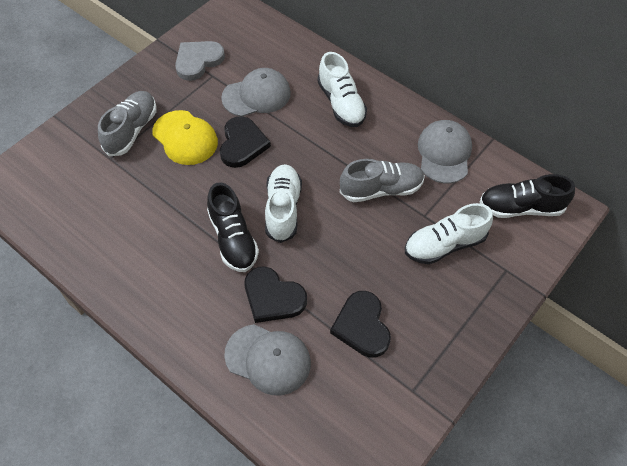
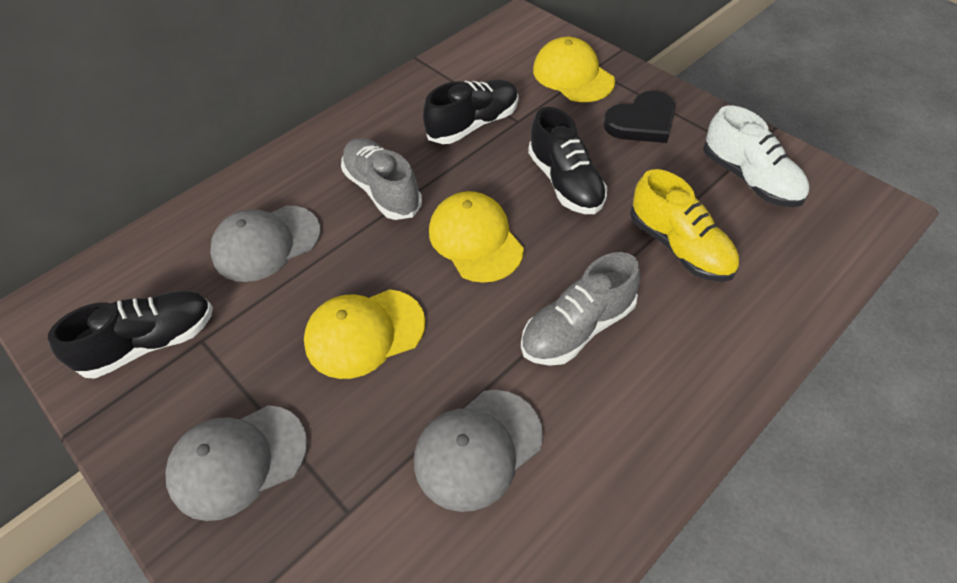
black heart: [220,116,271,168] [245,266,307,323] [330,291,391,358] = 3 -> [603,91,675,143] = 1
black shoe: [207,182,259,272] [480,174,575,218] = 2 -> [48,291,213,378] [423,80,519,144] [528,107,607,214] = 3
grey heart: [175,41,225,81] = 1 -> none = 0
white shoe: [265,164,302,243] [317,52,367,127] [405,203,493,264] = 3 -> [703,106,809,207] = 1
yellow cap: [152,110,218,165] = 1 -> [304,289,426,379] [429,191,524,283] [533,37,615,102] = 3
yellow shoe: none = 0 -> [630,169,739,282] = 1

